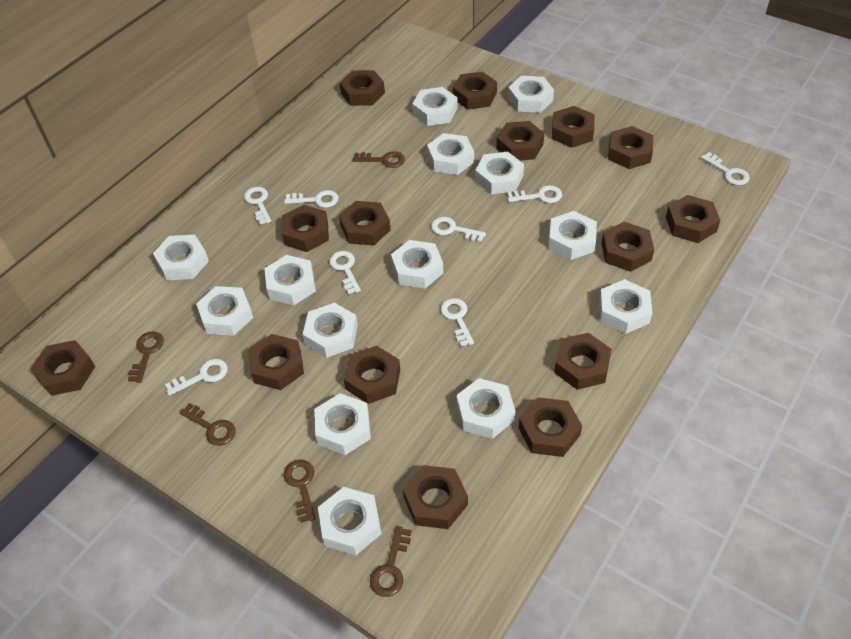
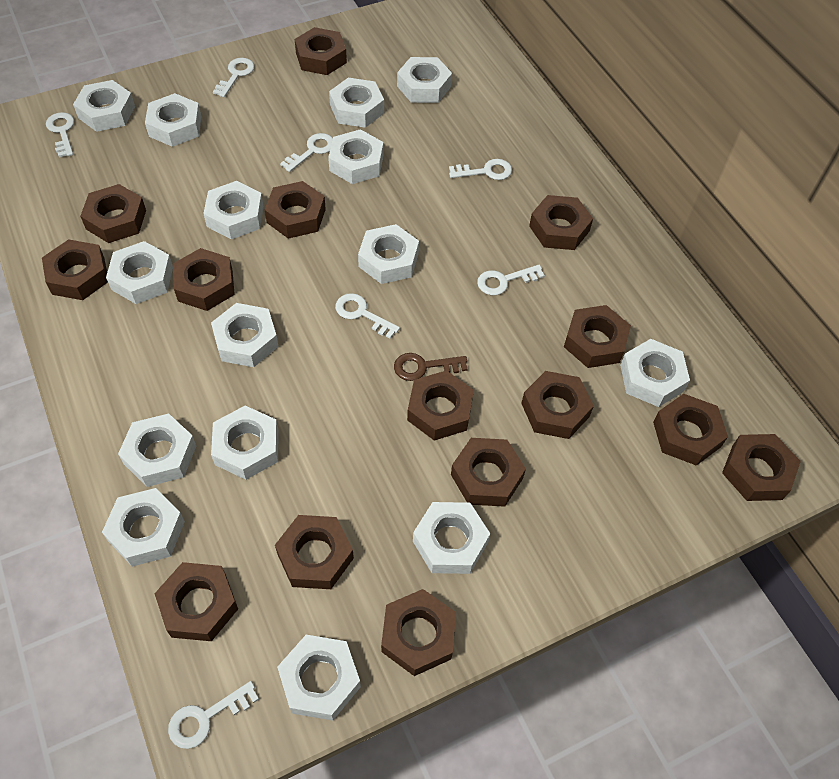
brown key: [128,331,164,383] [179,403,236,446] [284,460,316,523] [353,151,405,168] [370,526,412,597] = 5 -> [394,353,467,381] = 1
white key: [165,359,228,396] [244,187,271,225] [284,190,339,208] [329,251,361,294] [431,217,486,242] [440,298,474,347] [508,185,562,203] [701,152,750,185] = 8 -> [46,112,74,158] [168,681,259,749] [213,58,254,97] [280,133,333,172] [335,293,400,339] [449,159,512,180] [477,265,545,295] = 7
white nut: [153,235,209,280] [196,286,253,336] [264,255,316,305] [303,303,358,358] [314,393,371,455] [318,487,382,555] [391,240,443,289] [412,87,458,126] [427,133,474,175] [456,378,515,439] [475,152,524,194] [508,76,554,113] [548,211,597,260] [599,279,652,334] = 14 -> [73,80,135,132] [102,488,185,567] [106,241,173,304] [118,414,196,487] [145,93,201,147] [203,181,263,240] [211,303,279,367] [211,406,279,480] [277,635,361,721] [328,129,383,184] [329,78,384,128] [358,224,419,284] [397,57,452,103] [413,502,490,574] [620,339,690,407] = 15

